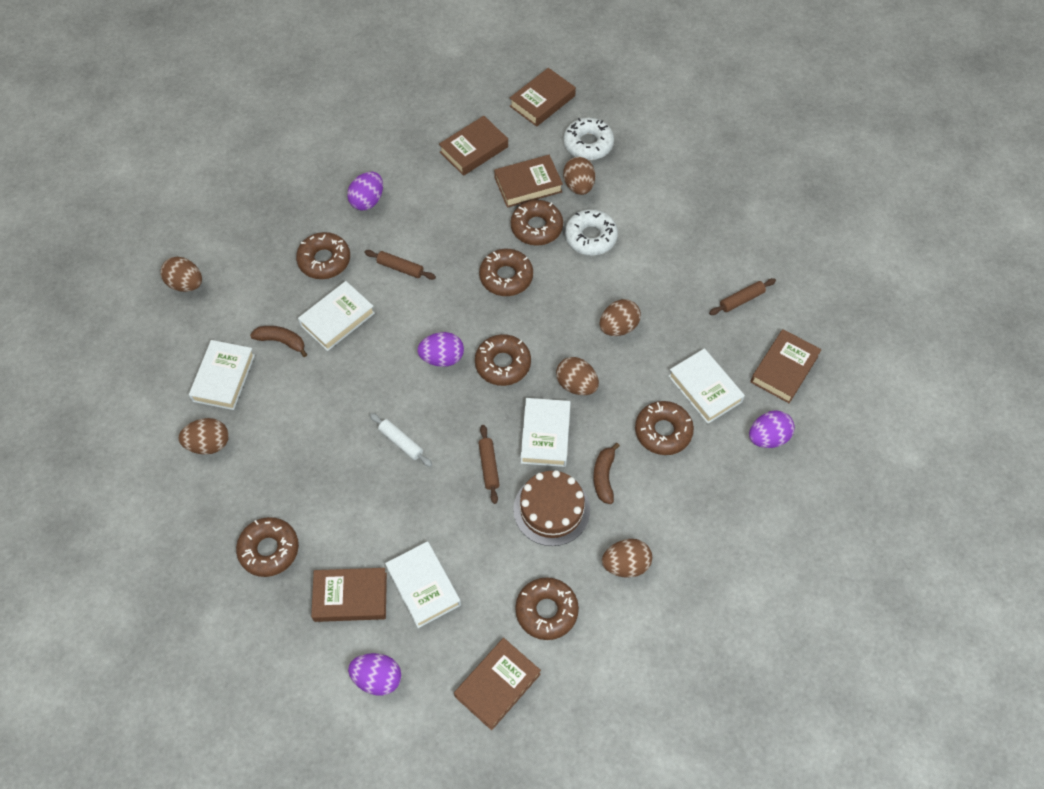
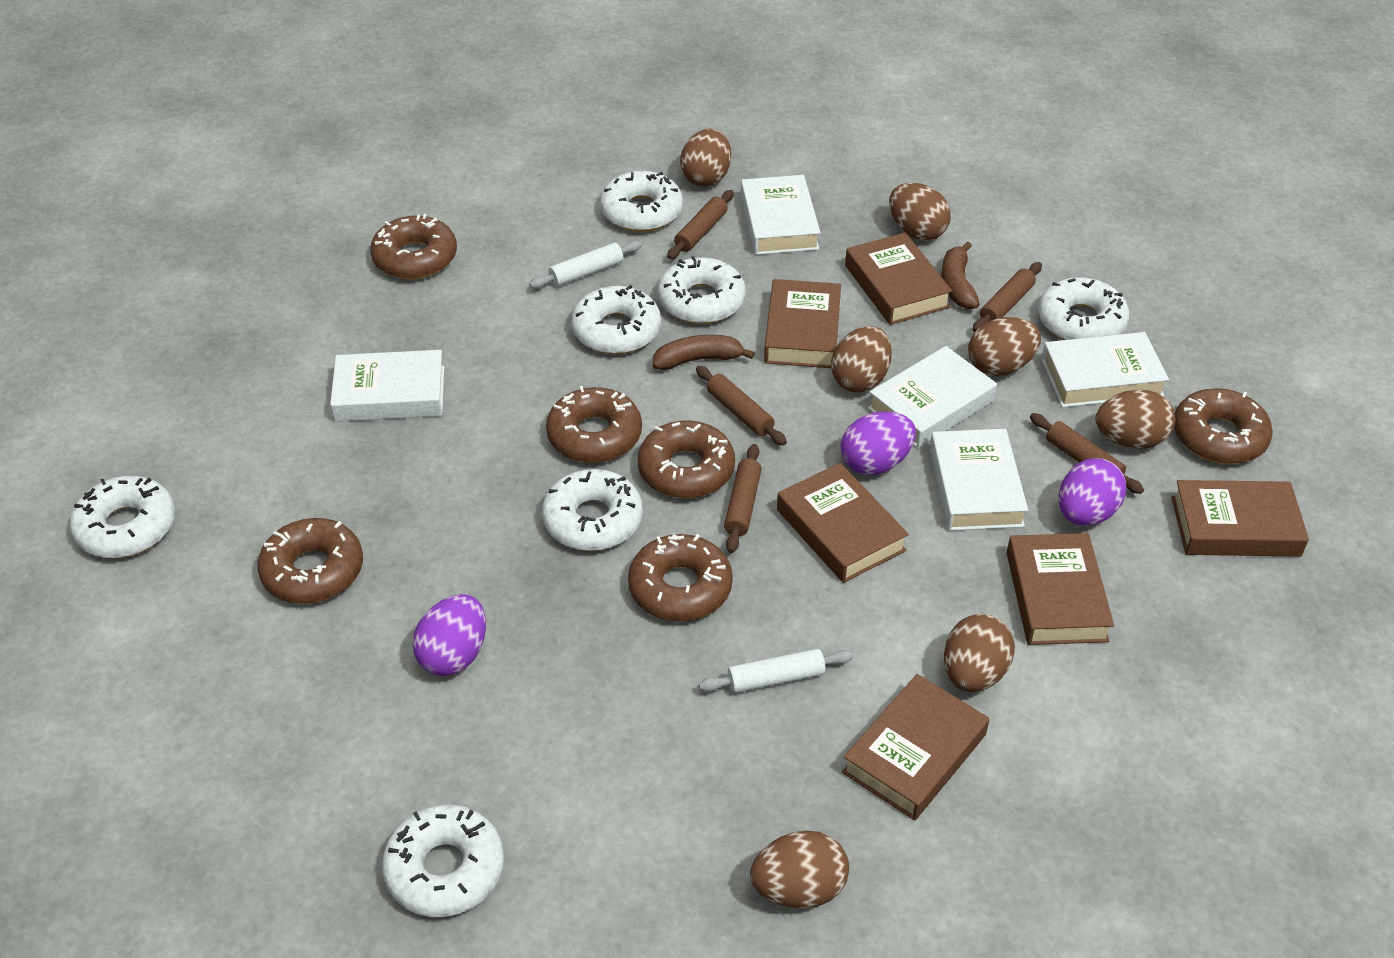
brown cake: [513,470,590,546] = 1 -> none = 0
brown donut: [236,517,299,577] [296,232,350,279] [475,334,531,386] [479,249,533,296] [511,200,563,246] [515,577,579,640] [635,401,694,455] = 7 -> [257,518,363,604] [370,214,457,279] [546,386,642,463] [628,534,733,622] [638,420,735,498] [1174,388,1273,464] = 6
brown egg: [161,257,202,292] [179,418,229,455] [556,357,599,395] [563,157,595,195] [600,299,641,336] [602,539,652,578] = 6 -> [680,128,731,187] [750,831,849,908] [831,326,892,392] [889,183,951,241] [944,614,1015,692] [968,317,1041,376] [1096,390,1175,449] = 7
brown rolling pin: [365,250,436,280] [479,425,500,504] [709,278,776,315] = 3 -> [667,190,734,259] [696,366,787,445] [724,444,762,553] [973,262,1042,332] [1030,413,1144,494] = 5
purple egg: [347,172,383,210] [348,653,401,696] [417,332,464,367] [749,410,795,448] = 4 -> [413,594,486,676] [841,411,916,475] [1059,458,1126,526] = 3
white donut: [564,118,614,160] [565,209,618,255] = 2 -> [70,476,175,558] [382,805,504,917] [542,469,643,551] [571,285,661,354] [600,171,683,232] [658,256,746,324] [1038,277,1129,340] = 7
white rolling pin: [370,413,432,467] = 1 -> [529,241,642,289] [699,649,853,693] = 2

